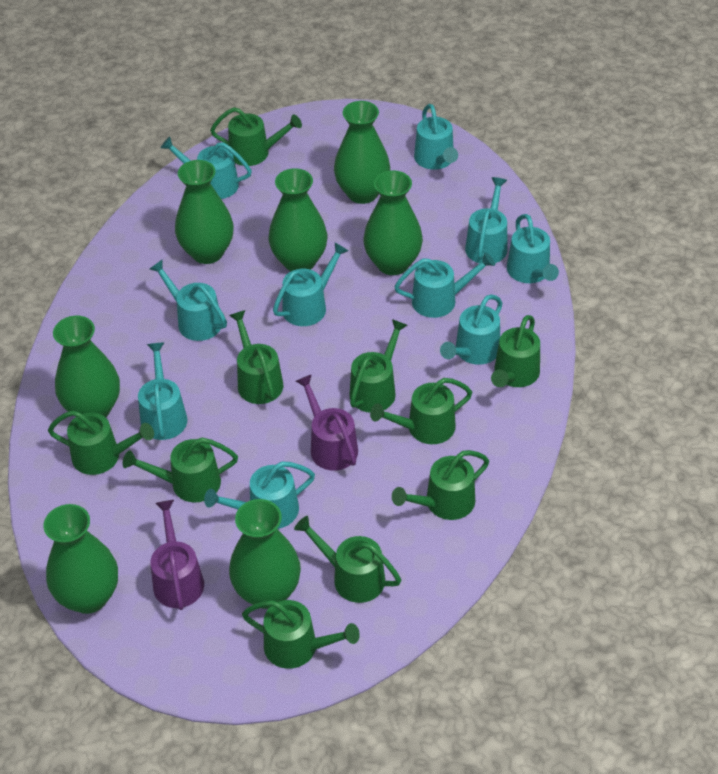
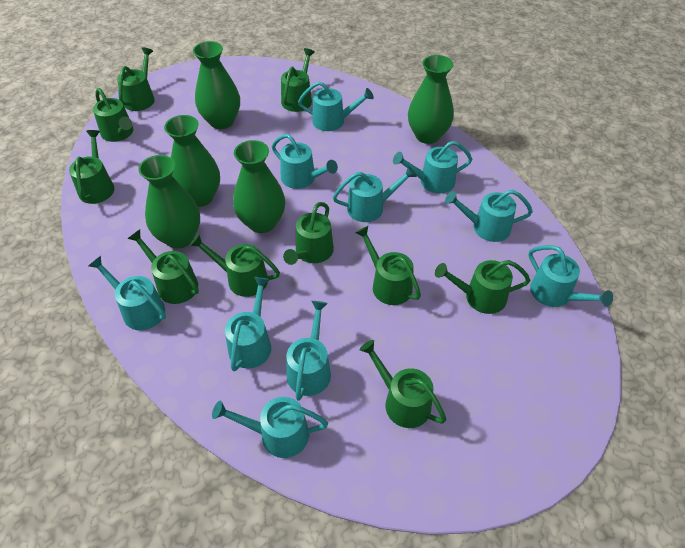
green vase: [43,504,118,614] [53,316,120,417] [175,160,234,264] [229,499,301,609] [268,168,327,271] [334,101,390,204] [363,170,423,275] = 7 -> [138,155,200,249] [164,115,220,207] [193,41,240,129] [233,140,285,233] [408,55,454,144] = 5
purple watering can: [151,500,204,610] [296,374,358,471] = 2 -> none = 0

